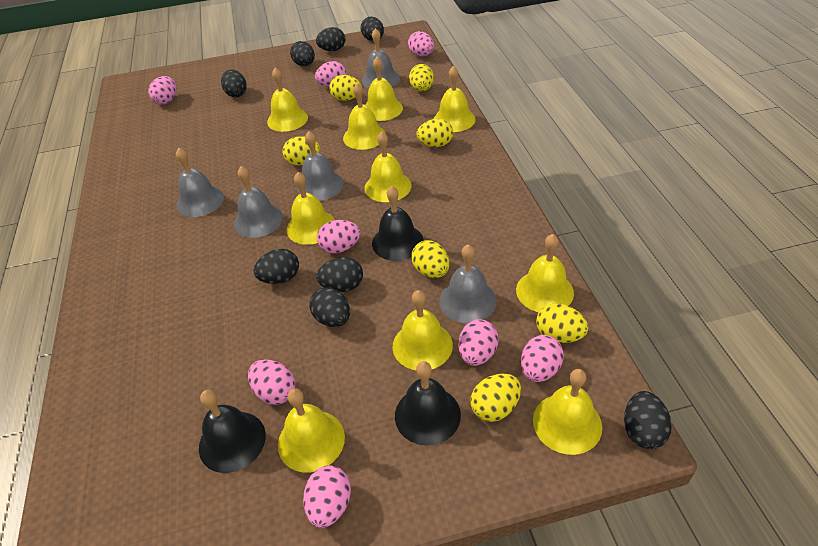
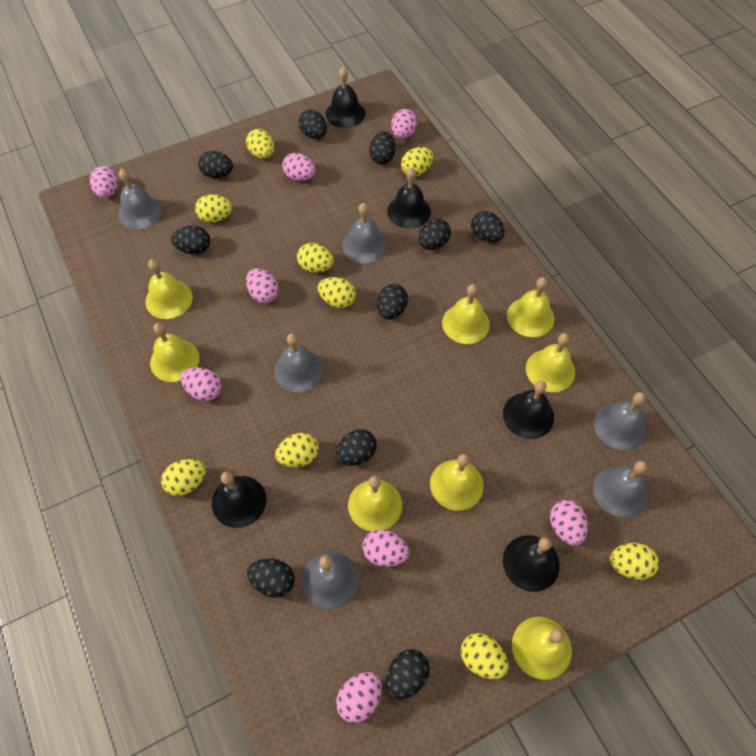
black bell: [199,390,266,473] [372,186,424,261] [395,361,461,445] = 3 -> [212,472,266,528] [326,67,365,128] [387,167,431,229] [503,381,554,439] [503,535,560,592] = 5
black egg: [221,70,247,97] [253,249,299,284] [290,41,315,66] [309,287,350,327] [316,27,345,51] [316,257,363,292] [361,17,384,41] [624,391,672,449] = 8 -> [171,226,210,254] [198,151,233,178] [247,559,295,598] [299,110,327,139] [336,429,377,466] [369,131,395,164] [377,284,408,319] [386,649,430,700] [418,219,451,250] [471,211,505,242] = 10
grey bell: [176,148,224,217] [234,166,283,238] [297,131,344,201] [362,28,400,88] [439,244,497,323] = 5 -> [118,168,162,229] [274,333,323,393] [302,551,359,609] [342,203,387,264] [593,461,648,517] [594,392,646,450] = 6
yellow bell: [267,68,308,132] [278,389,345,473] [287,172,335,245] [343,83,386,150] [365,57,403,121] [365,132,412,202] [393,290,453,370] [434,66,475,132] [516,234,574,312] [533,369,602,455] = 10 -> [146,259,193,319] [150,323,200,382] [348,475,402,532] [430,454,484,511] [442,284,490,344] [507,277,555,337] [512,617,572,680] [526,333,575,392] = 8
yellow egg: [282,136,320,165] [329,75,362,101] [409,64,434,92] [411,240,449,278] [416,118,453,147] [470,373,521,422] [536,303,588,343] = 7 -> [161,459,206,496] [195,194,232,223] [246,129,274,159] [275,433,319,467] [297,243,334,273] [318,277,356,308] [401,147,433,177] [461,633,509,679] [610,543,659,580] = 9

